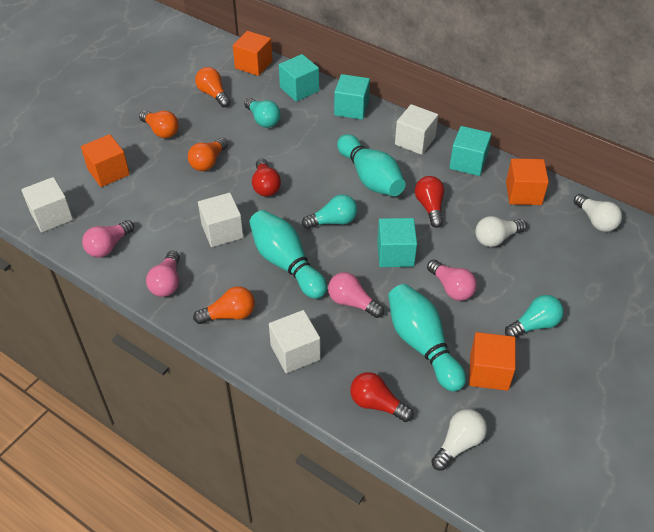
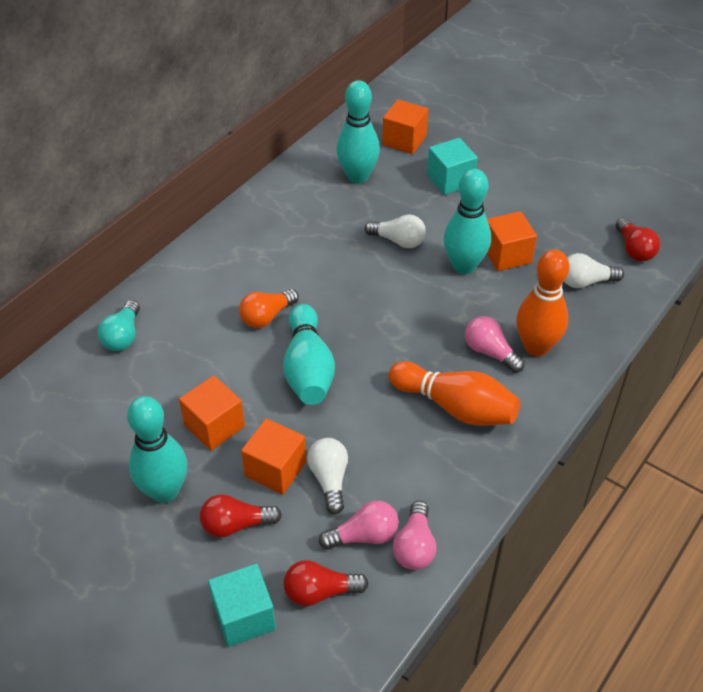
orange bowling pin: none = 0 -> [388,361,520,426] [516,249,569,356] = 2
orange light bulb: [139,110,179,138] [188,137,228,171] [193,286,255,324] [195,67,230,107] = 4 -> [239,289,299,328] = 1
pink light bulb: [82,220,134,257] [146,251,180,297] [328,272,384,318] [427,259,477,301] = 4 -> [319,501,399,549] [393,501,437,570] [465,316,525,373] = 3
turquoise bowling pin: [249,210,327,299] [337,134,405,196] [388,284,466,392] = 3 -> [127,396,187,503] [283,304,335,405] [336,80,380,183] [444,169,491,274] = 4
turquoise cube: [279,54,319,102] [334,74,370,120] [377,218,417,267] [449,126,492,176] = 4 -> [208,564,276,647] [427,138,478,195] = 2
turquoise light bulb: [244,98,281,128] [302,194,357,229] [505,295,564,338] = 3 -> [98,300,140,351] = 1
white cube: [21,177,73,233] [198,193,243,247] [269,310,321,373] [395,104,438,155] = 4 -> none = 0

